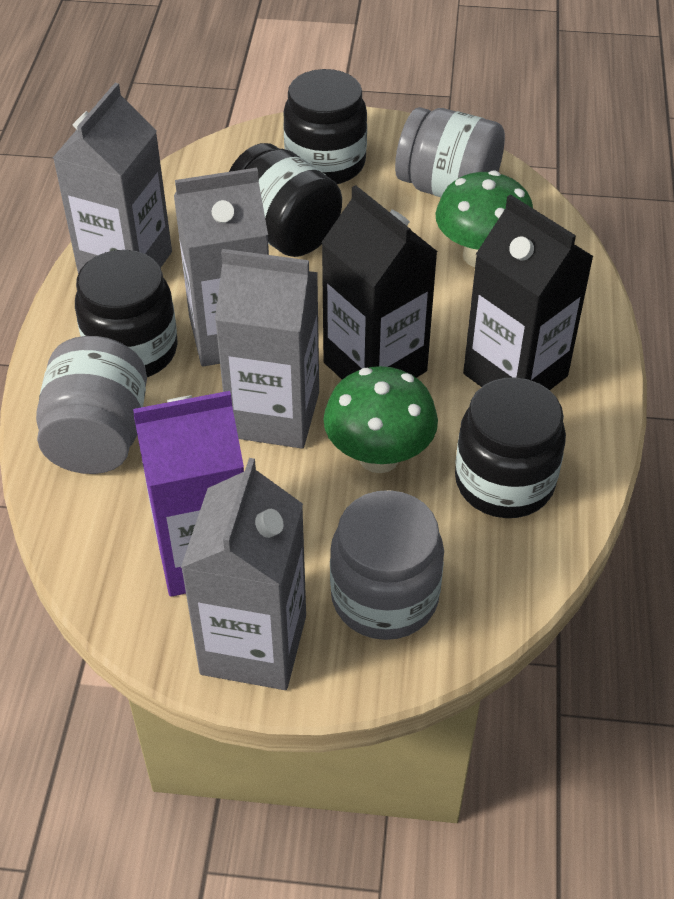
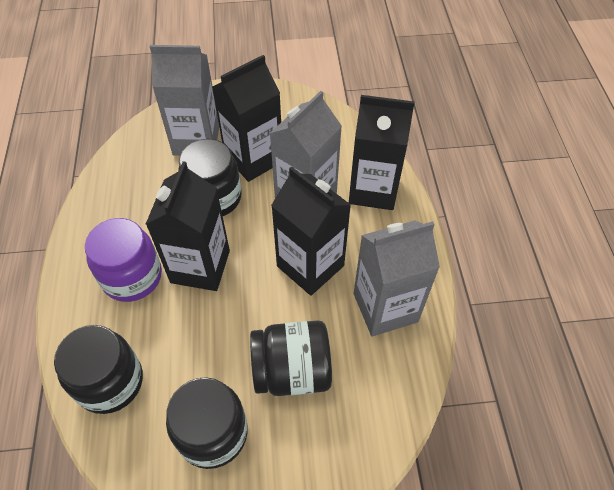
black carton: [321,185,438,380] [463,194,594,390] = 2 -> [146,161,230,291] [212,55,281,182] [271,166,351,296] [349,95,415,210] = 4
green mushroom: [323,366,438,473] [435,171,533,267] = 2 -> none = 0
grey carton: [53,83,172,274] [174,168,269,367] [181,458,306,690] [215,249,319,449] = 4 -> [150,45,219,156] [269,91,342,198] [354,220,440,336] = 3
grey jar: [36,336,147,474] [330,490,444,640] [395,107,505,197] = 3 -> none = 0
purple carton: [133,391,244,597] = 1 -> none = 0
purple jar: none = 0 -> [85,218,162,302] = 1

